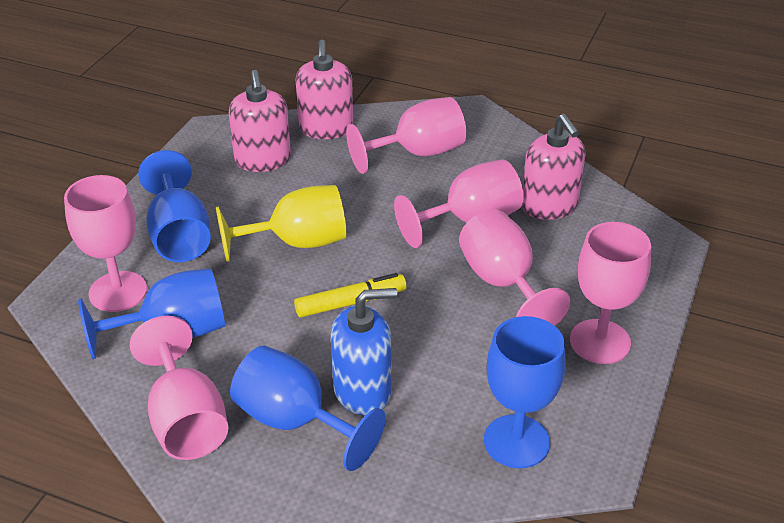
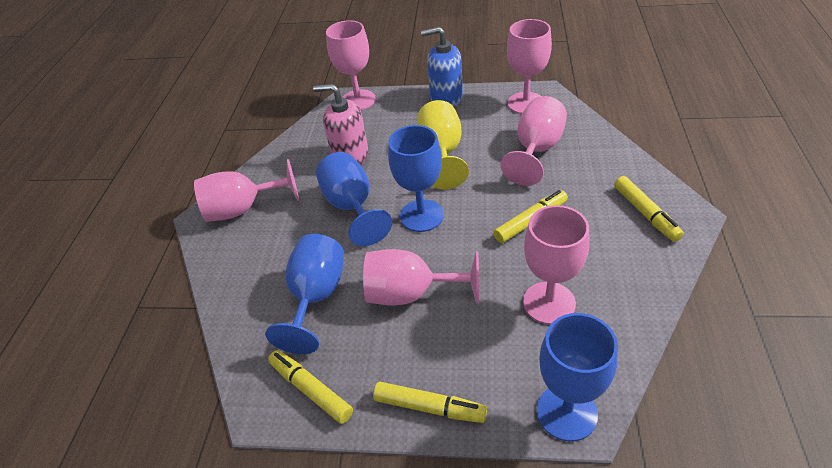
pink soap dispenser: [229,70,291,172] [296,40,353,139] [522,114,586,220] = 3 -> [313,84,368,165] = 1
yellow marker: [294,273,407,318] = 1 -> [268,350,353,424] [373,382,487,423] [493,190,568,243] [614,176,684,242] = 4

